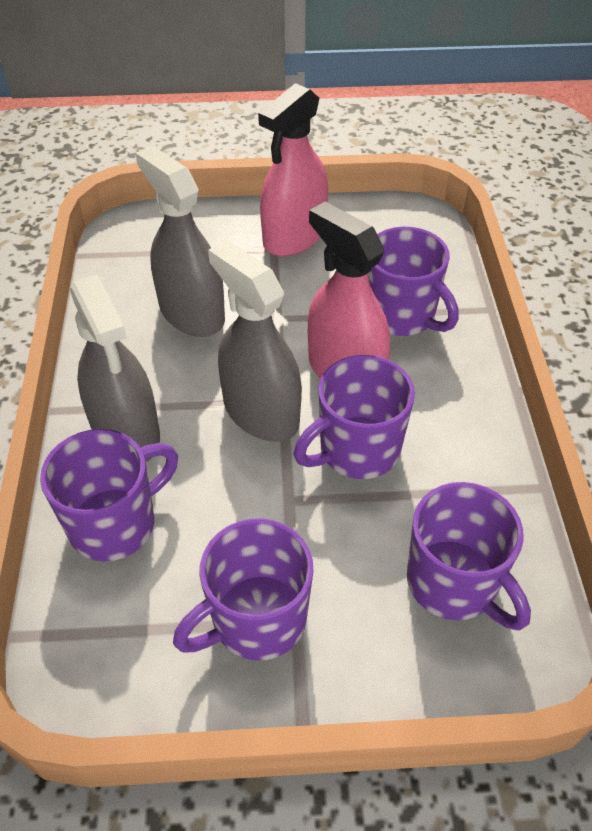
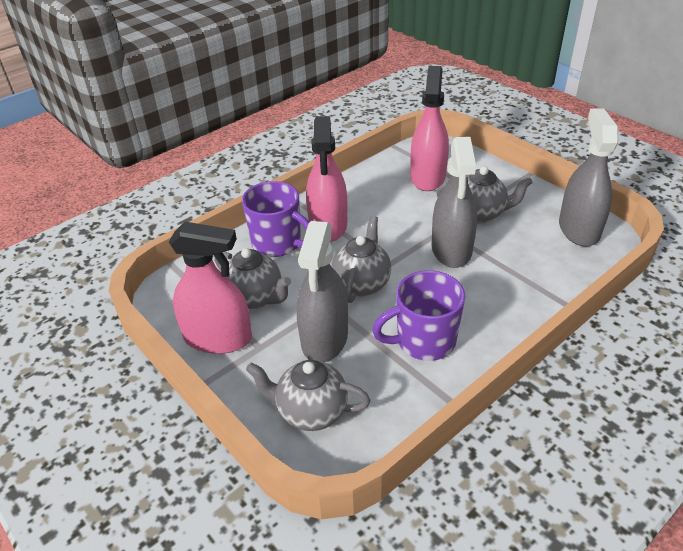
grey teapot: none = 0 -> [214,248,291,309] [246,360,370,431] [331,216,391,303] [436,166,533,223] = 4
pink spray bottle: [258,83,328,257] [308,202,390,379] = 2 -> [169,222,252,354] [306,116,347,242] [410,66,449,191] = 3
purple mug: [40,429,178,562] [173,518,313,661] [293,355,415,479] [368,227,459,336] [407,482,531,630] = 5 -> [242,181,310,257] [372,270,465,361] = 2

